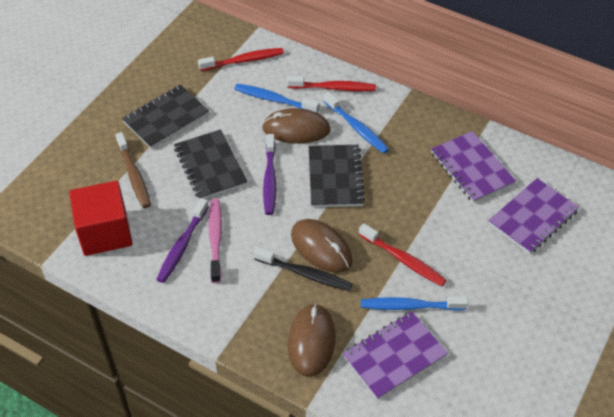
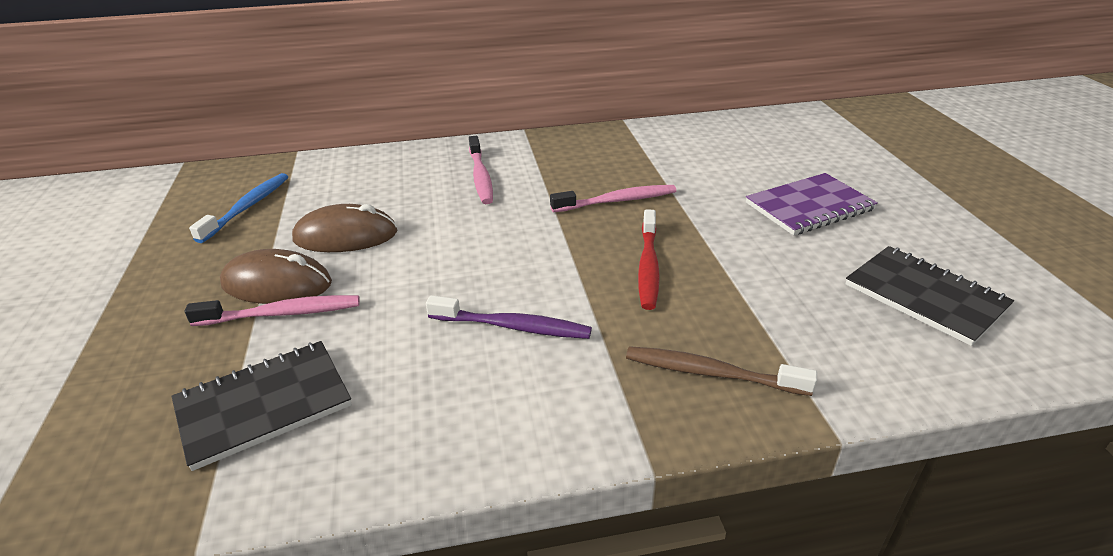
black notebook: [122,85,209,149] [174,129,248,200] [309,145,365,207] = 3 -> [172,341,352,471] [845,246,1014,346] = 2
black toothbrush: [254,247,353,291] = 1 -> none = 0
blue toothbrush: [234,84,319,113] [323,92,389,154] [361,296,468,311] = 3 -> [189,173,288,243] = 1
brown mouse: [262,108,331,144] [288,303,335,377] [291,219,353,273] = 3 -> [220,249,332,304] [292,204,397,252] = 2
pink toothbrush: [208,199,222,283] = 1 -> [185,295,360,326] [469,136,493,204] [550,185,676,212] = 3
purple notebook: [343,311,448,400] [431,131,516,203] [488,178,579,254] = 3 -> [746,173,878,235] = 1
purple toothbrush: [156,198,209,283] [263,134,276,215] = 2 -> [426,295,592,339] = 1
red cube: [69,181,132,256] = 1 -> none = 0
red toothbrush: [198,48,284,71] [287,76,376,91] [359,223,447,286] = 3 -> [638,209,660,310] = 1

